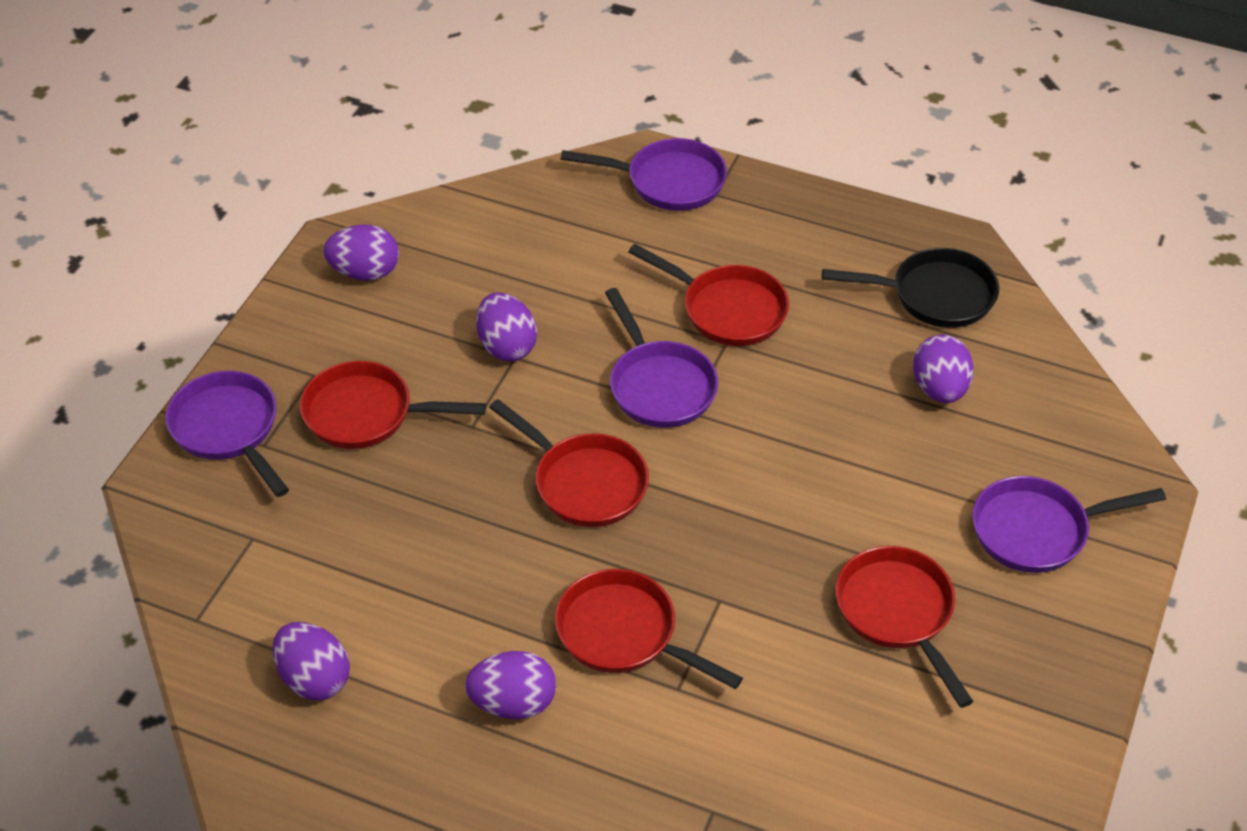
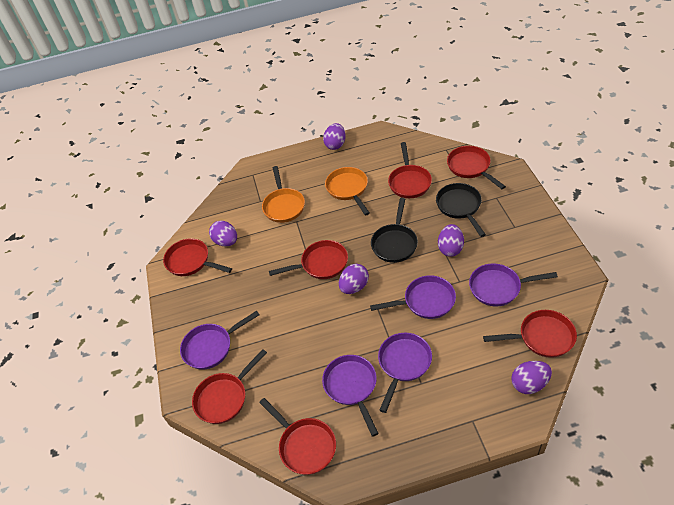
black pan: [822,248,999,328] = 1 -> [371,198,418,263] [436,183,486,237] = 2
orange pan: none = 0 -> [262,166,305,223] [325,167,370,216] = 2
purple pan: [166,371,289,497] [561,138,727,211] [605,288,718,428] [972,476,1166,573] = 4 -> [180,311,259,370] [322,355,379,437] [370,275,456,319] [378,333,432,413] [469,263,558,307] = 5
red pan: [300,361,486,449] [489,399,649,527] [555,569,743,689] [628,244,789,346] [836,546,974,708] = 5 -> [163,238,232,276] [192,349,267,424] [259,398,336,475] [269,240,348,279] [388,142,432,198] [447,146,506,189] [483,310,577,358] = 7

